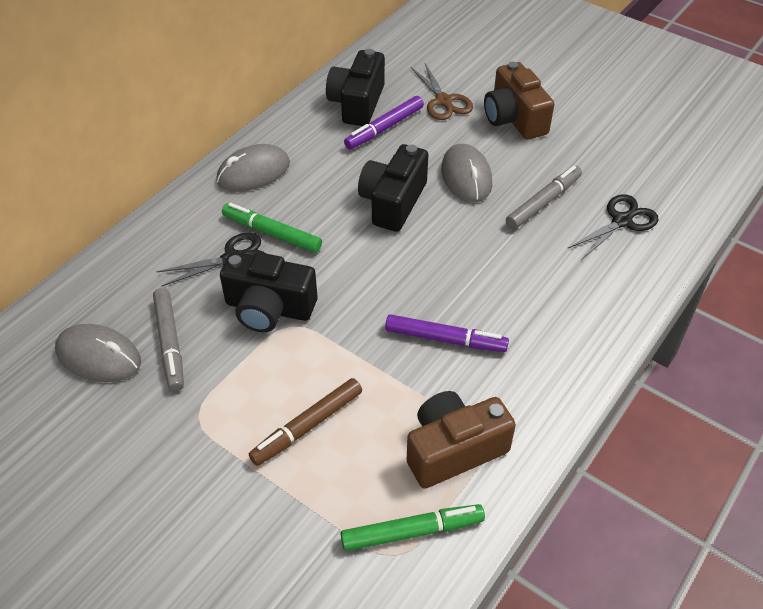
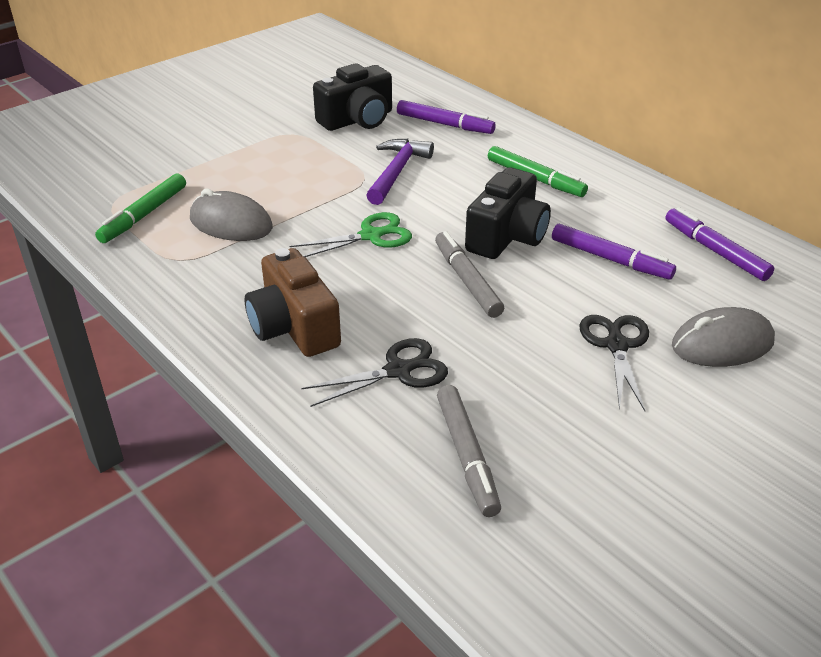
black camera: [220,252,318,332] [326,49,385,126] [358,144,428,232] = 3 -> [313,63,392,131] [465,167,551,259] = 2
brown camera: [407,391,516,489] [484,62,555,140] = 2 -> [245,248,341,357] = 1
brown marker: [249,378,362,466] = 1 -> none = 0
brown scissors: [411,64,473,120] = 1 -> none = 0
green scissors: none = 0 -> [290,212,412,257] = 1
grey mouse: [55,324,141,382] [216,144,290,192] [441,144,492,203] = 3 -> [190,189,273,241] [672,307,775,367] = 2
purple hammer: none = 0 -> [366,139,434,205] = 1
purple marker: [344,96,424,149] [385,314,509,352] = 2 -> [397,100,496,134] [552,224,676,280] [665,207,774,281] = 3

